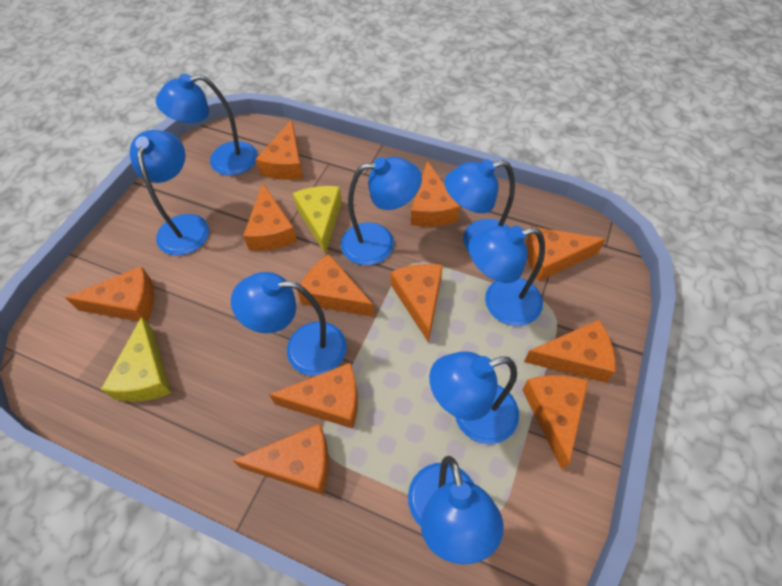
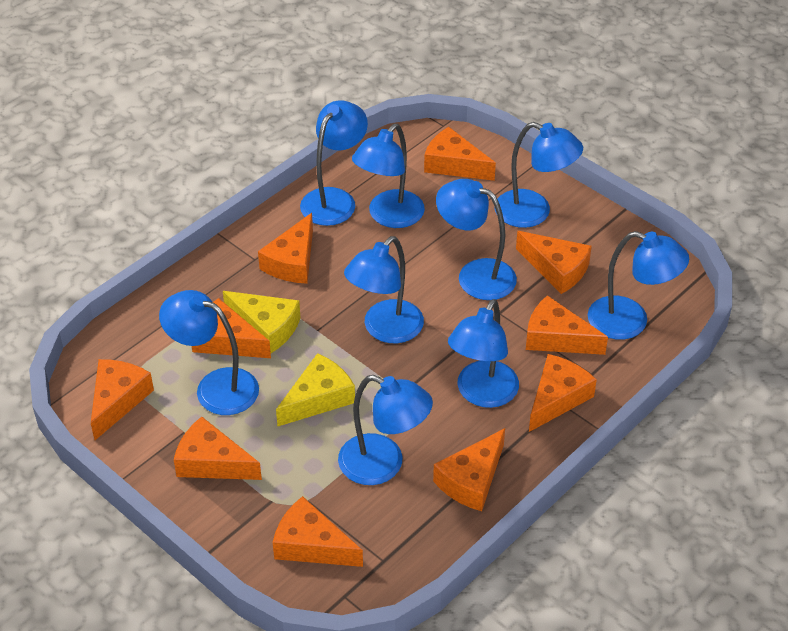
blue lamp: [130,130,209,256] [156,74,257,176] [231,272,347,376] [341,157,422,265] [408,456,503,564] [429,351,519,444] [444,159,515,251] [469,226,545,326] = 8 -> [159,290,259,415] [300,100,368,226] [338,375,433,485] [344,236,424,343] [352,124,425,228] [436,179,517,300] [448,299,519,408] [495,122,583,228] [588,231,689,340] = 9
orange cheese: [65,266,154,322] [232,424,329,495] [243,183,297,251] [255,120,303,180] [269,363,358,429] [297,254,374,317] [391,264,443,343] [411,161,460,227] [522,375,588,470] [524,320,615,383] [526,226,606,281] = 11 -> [91,359,154,440] [174,417,262,480] [192,298,271,358] [258,213,313,284] [273,496,363,567] [424,127,496,181] [433,428,505,511] [516,231,592,294] [526,295,608,355] [529,354,597,432] = 10

